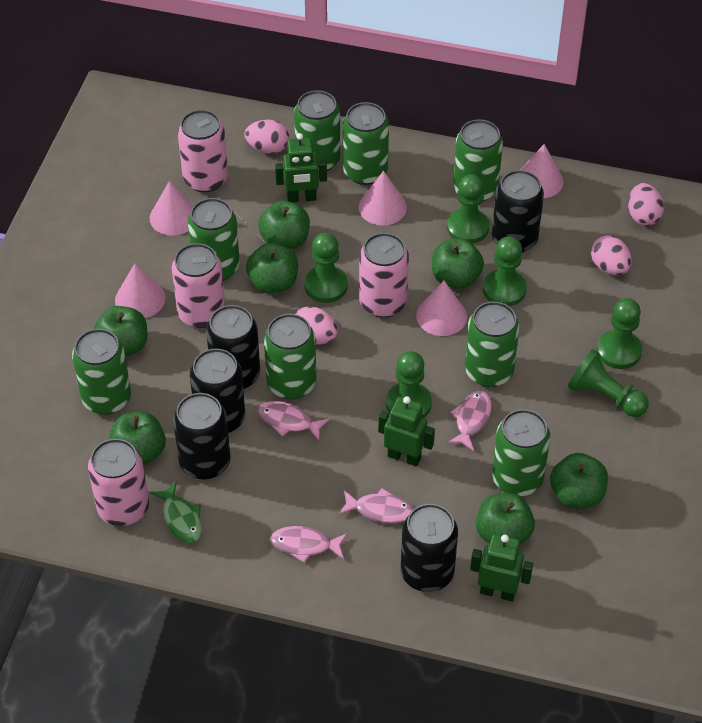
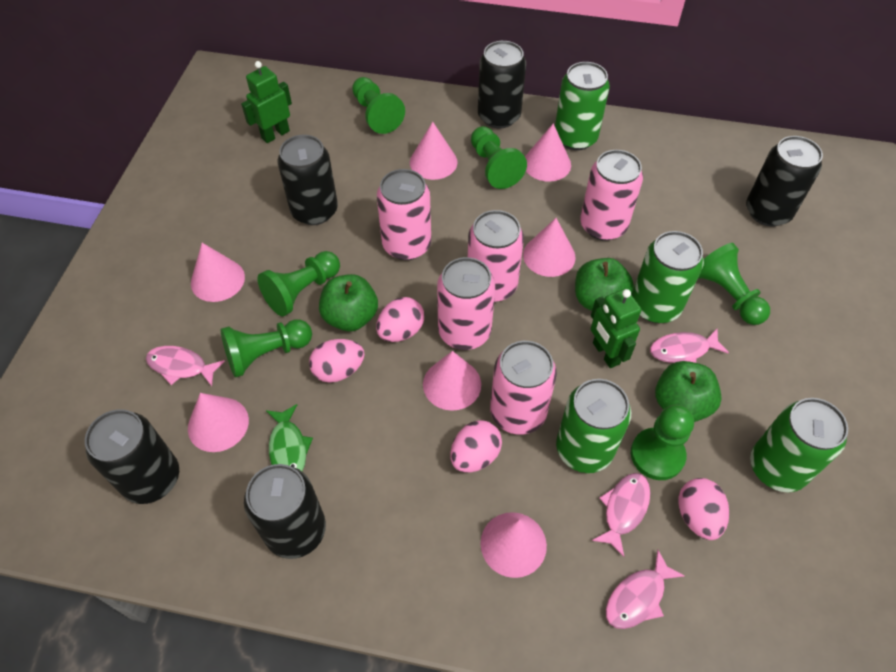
green apple: [94,306,147,357] [109,412,166,465] [246,243,298,293] [258,201,310,250] [432,238,484,289] [476,493,535,544] [550,453,608,509] = 7 -> [319,274,378,331] [575,258,634,311] [655,361,722,422] = 3
green can: [72,329,131,415] [188,198,240,281] [264,314,316,399] [294,90,340,173] [342,102,389,185] [453,119,503,201] [465,301,519,387] [492,409,550,496] = 8 -> [555,62,610,150] [556,379,631,473] [632,231,704,323] [750,398,848,492] = 4
green robot: [275,133,327,202] [378,396,435,466] [470,534,533,601] = 3 -> [241,61,292,143] [591,289,641,368] = 2
pink can: [88,439,149,526] [172,243,225,328] [178,110,228,192] [359,233,409,317] = 4 -> [377,169,431,260] [437,257,495,350] [468,210,524,302] [490,341,557,435] [580,150,643,241] = 5
pink cone: [115,264,166,318] [150,181,193,236] [359,171,407,225] [416,281,467,336] [521,144,564,198] = 5 -> [188,393,249,452] [191,243,245,302] [410,122,458,180] [423,351,481,411] [480,512,547,578] [523,218,575,277] [525,123,571,181] = 7

